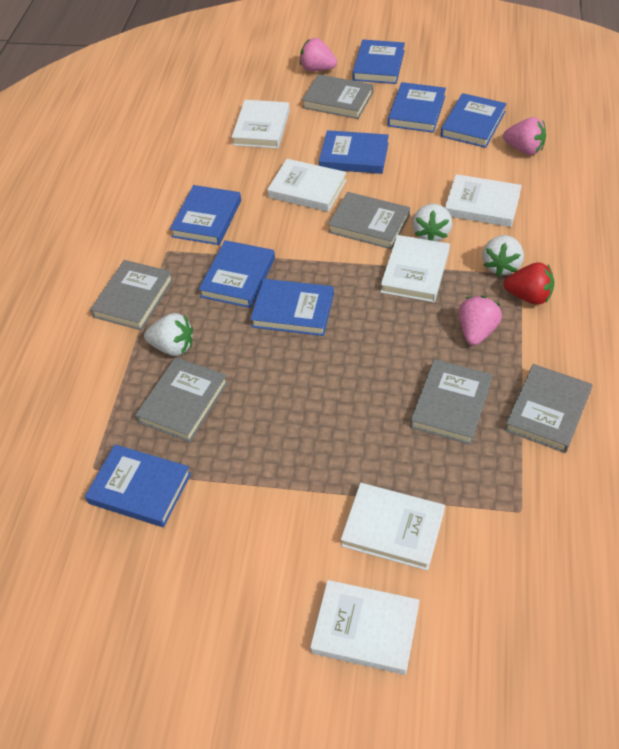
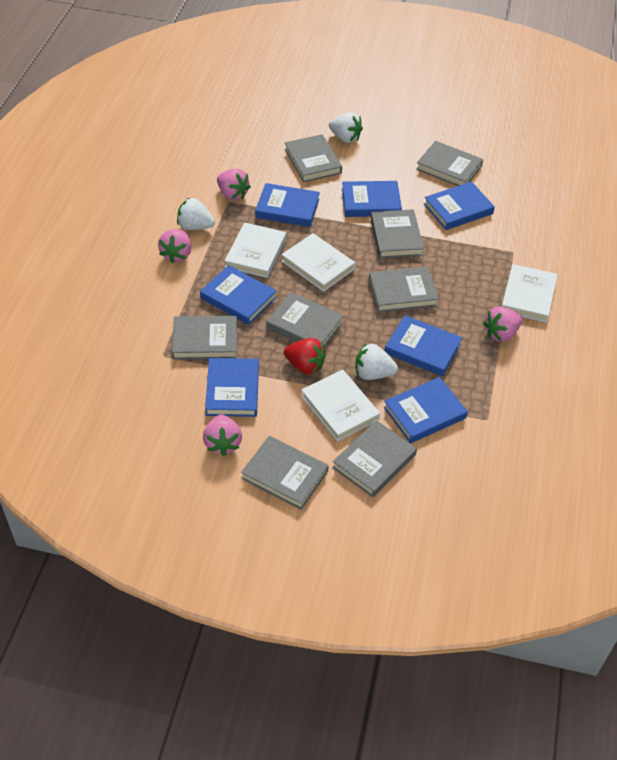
blue book: [85,444,191,527] [170,185,241,245] [198,240,275,308] [250,279,334,336] [319,130,389,174] [352,40,405,84] [388,82,446,133] [441,93,507,148] = 8 -> [200,265,277,325] [205,358,259,417] [255,183,320,227] [342,181,402,217] [384,377,468,443] [385,315,462,376] [424,182,495,230] = 7
grey book: [90,260,173,330] [135,357,228,442] [302,74,373,119] [328,192,410,249] [410,359,493,445] [505,364,593,453] = 6 -> [172,316,237,359] [241,436,329,510] [266,292,344,347] [285,134,342,182] [332,420,417,497] [369,267,439,312] [371,209,424,258] [416,141,483,186] = 8
pink strawberry: [300,38,337,71] [458,296,502,346] [503,117,546,155] = 3 -> [158,229,191,263] [203,415,242,456] [217,169,251,200] [483,307,522,342] = 4
white book: [232,100,290,148] [267,159,346,212] [310,580,419,675] [341,483,445,571] [381,235,450,302] [445,174,522,227] = 6 -> [225,222,286,278] [282,233,355,292] [301,369,380,441] [502,264,558,322] = 4

